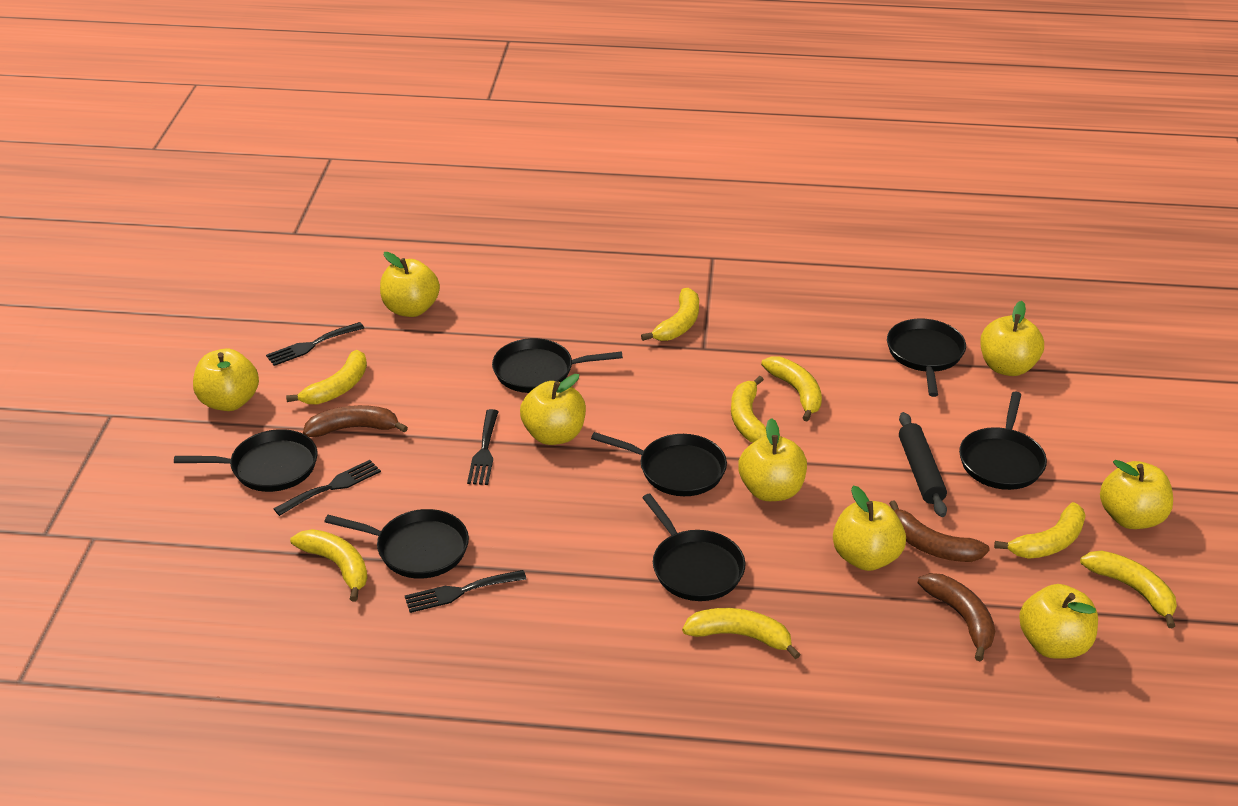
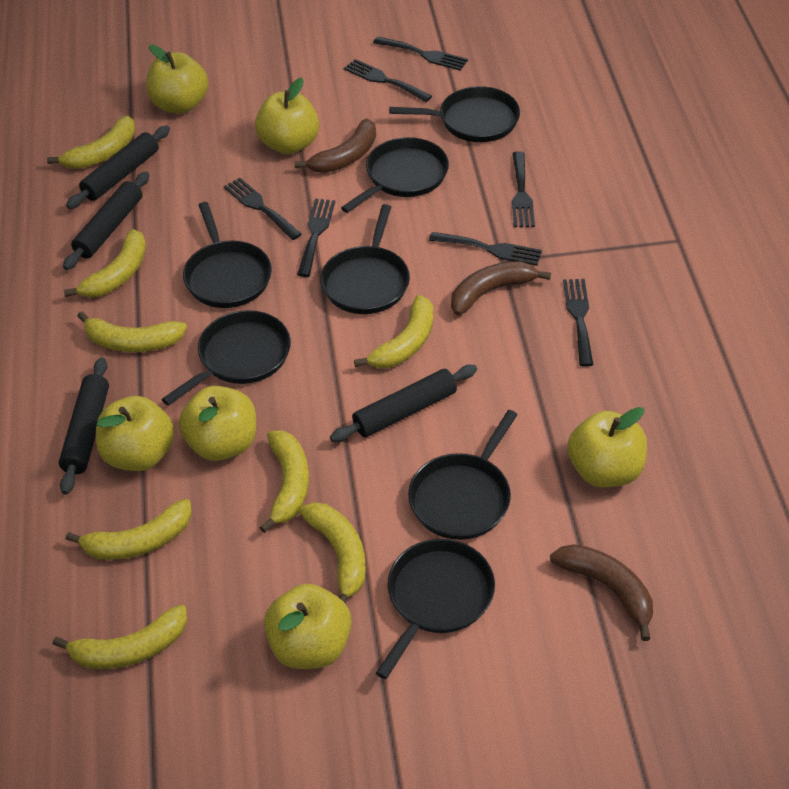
black fork: [266,322,364,366] [273,460,381,516] [405,570,526,613] [467,409,499,485] = 4 -> [224,178,302,240] [297,199,335,277] [344,59,432,102] [373,37,468,71] [429,232,542,266] [512,151,535,227] [563,279,593,367] = 7
black rolling pin: [899,412,947,517] = 1 -> [59,357,109,495] [63,172,149,270] [66,126,170,209] [330,365,477,442] = 4
yellow apple: [193,349,259,411] [380,252,440,317] [520,374,586,445] [738,418,807,501] [833,486,906,571] [980,301,1044,376] [1019,584,1098,659] [1100,460,1173,529] = 8 -> [96,396,174,471] [146,45,208,114] [179,386,256,461] [255,78,319,154] [264,584,352,669] [567,407,647,488] = 6

